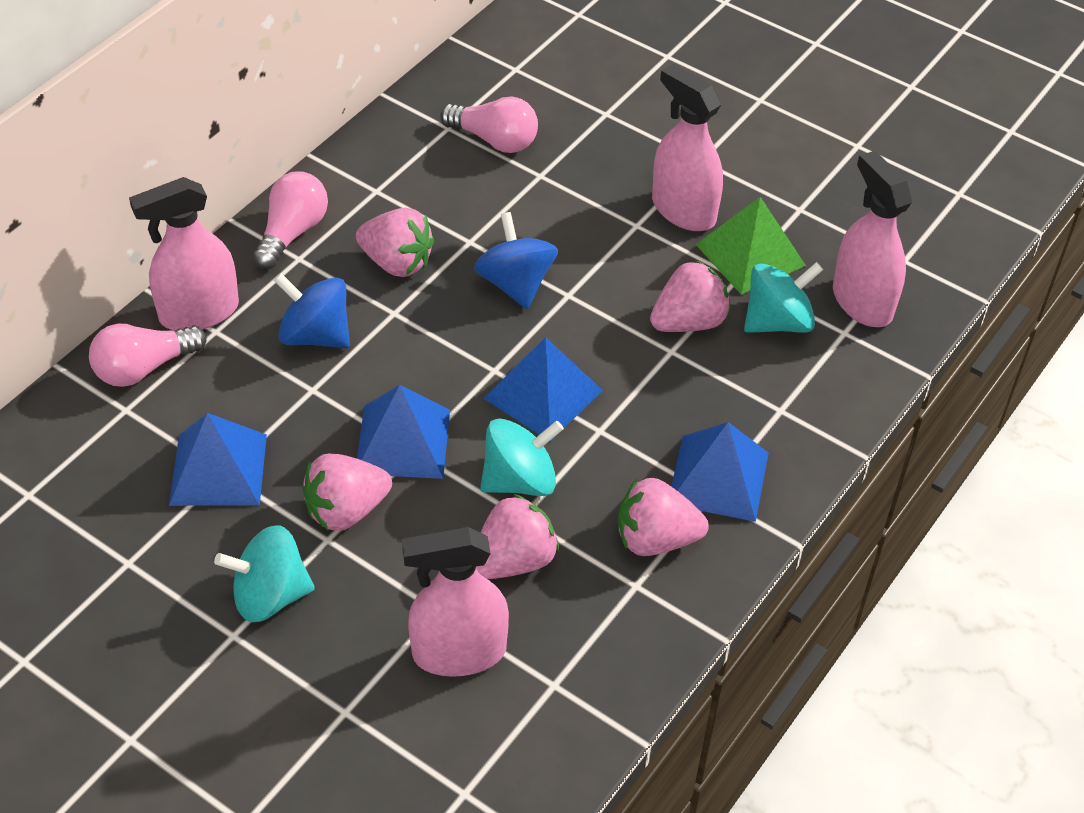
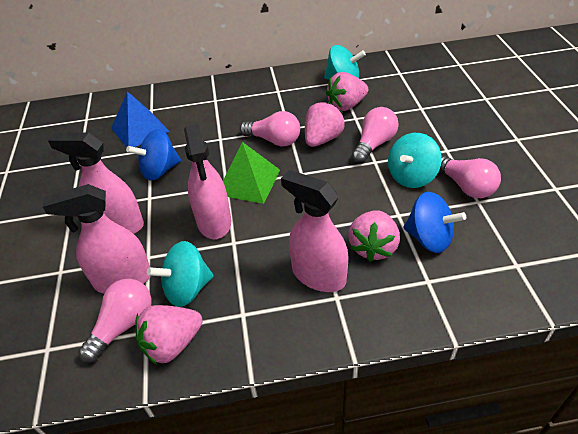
blue pyramid: [169,413,267,506] [357,385,450,479] [483,337,603,441] [671,422,769,522] = 4 -> [111,91,170,147] = 1
pink light bulb: [89,324,206,387] [253,172,328,269] [440,96,538,153] = 3 -> [78,279,152,363] [240,111,300,146] [352,107,399,163] [439,155,501,198] = 4
pink strawberry: [302,453,392,531] [356,208,434,277] [476,494,559,579] [618,478,709,556] [650,260,731,332] = 5 -> [136,305,203,365] [305,102,345,147] [326,72,368,111] [348,210,400,262] = 4

